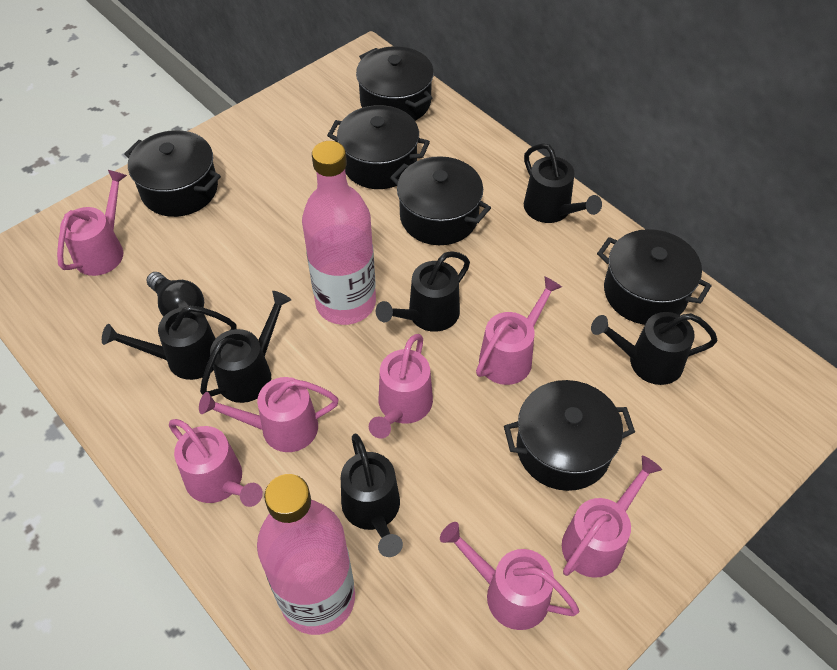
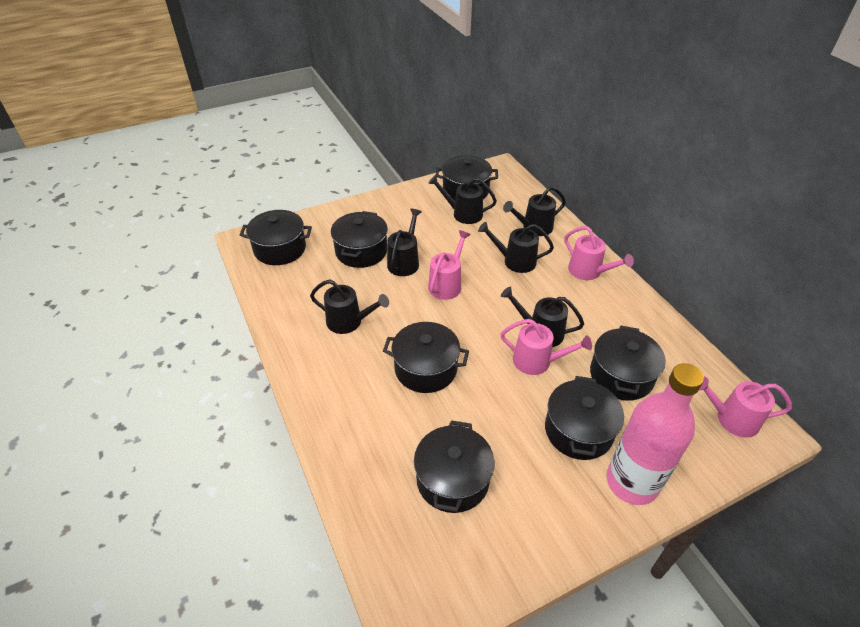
black light bulb: [146,272,204,317] = 1 -> none = 0
black pot: [124,130,221,217] [327,105,430,189] [356,46,434,121] [390,156,491,245] [504,380,635,491] [597,229,712,325] = 6 -> [240,210,312,265] [331,211,388,268] [383,322,469,393] [414,420,494,513] [436,155,498,200] [545,376,624,460] [590,325,666,401] = 7
pink bottle: [257,474,355,635] [302,141,376,325] = 2 -> [606,363,704,505] = 1
pink watering can: [57,170,127,276] [169,419,263,507] [199,377,339,452] [369,334,433,439] [440,522,579,630] [476,276,562,385] [562,456,662,578] = 7 -> [428,230,471,300] [501,319,592,375] [564,226,634,280] [699,377,792,438] = 4

